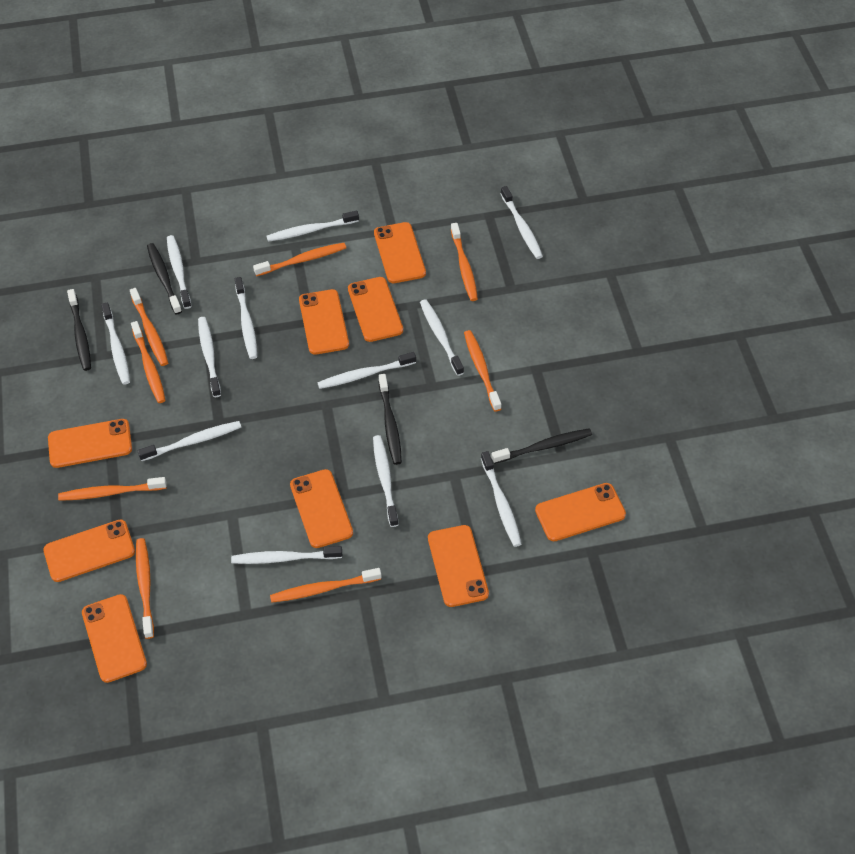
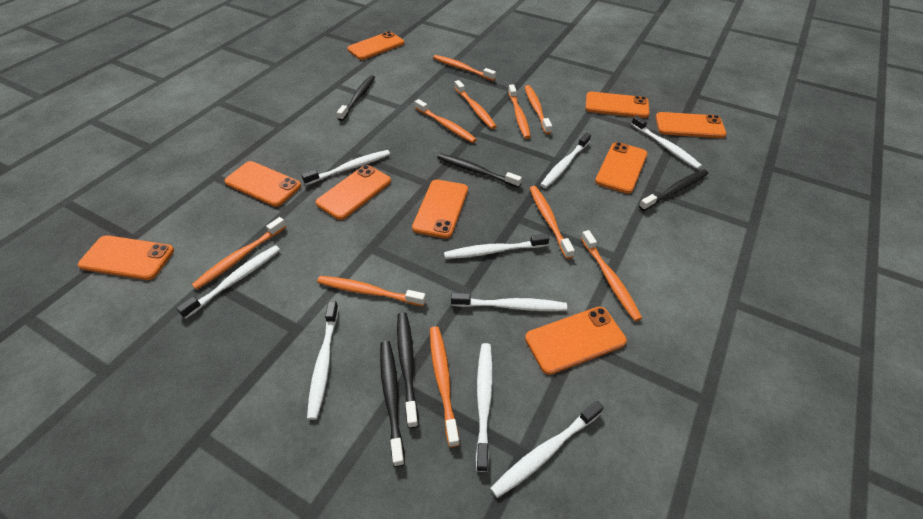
black toothbrush: [67,289,91,371] [147,243,182,314] [378,374,402,465] [491,428,592,464] = 4 -> [337,75,375,121] [380,341,405,467] [397,312,419,428] [437,153,522,188] [639,169,708,211] = 5
orange toothbrush: [58,477,167,501] [130,288,168,366] [131,321,166,403] [136,538,154,639] [253,243,346,276] [270,568,382,603] [451,223,478,301] [464,330,501,411] = 8 -> [192,217,287,290] [317,276,426,306] [415,99,477,143] [430,326,460,447] [433,55,496,81] [454,80,497,129] [508,84,531,139] [525,85,552,134] [530,186,575,259] [581,230,642,321] = 10
white toothbrush: [101,302,130,385] [138,421,241,461] [167,235,191,309] [198,317,221,397] [231,546,342,564] [235,277,257,359] [266,211,359,242] [317,352,416,389] [373,435,399,527] [420,299,464,376] [481,451,522,547] [500,186,543,259] = 12 -> [176,245,280,319] [301,150,390,185] [307,301,339,420] [444,234,549,259] [451,293,567,311] [476,343,493,472] [490,401,604,498] [540,133,591,188] [631,116,702,169] = 9

